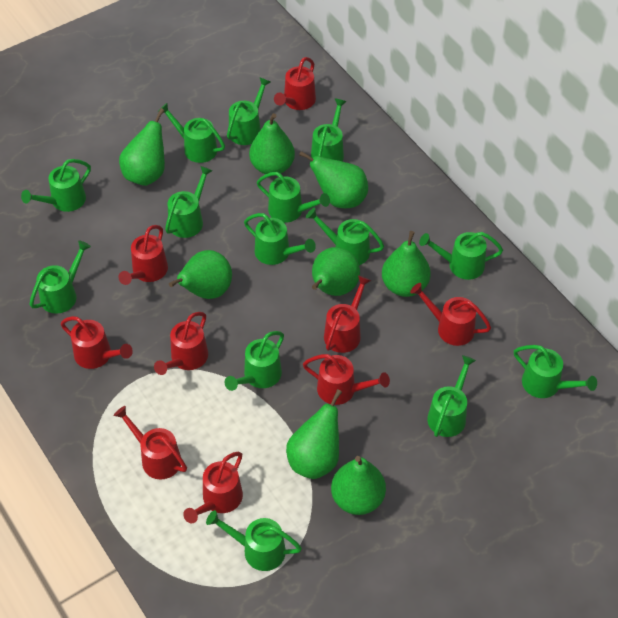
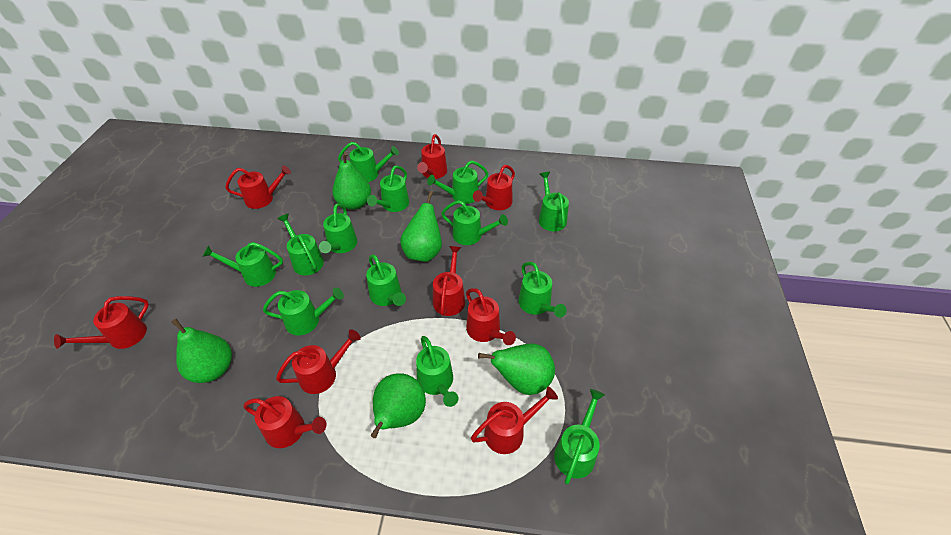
green pear: [119,108,165,186] [169,250,232,299] [249,113,295,174] [286,389,342,479] [299,151,368,208] [312,247,360,296] [331,456,386,515] [382,231,431,297] = 8 -> [171,319,232,383] [332,152,371,210] [371,373,426,438] [400,191,442,262] [478,344,555,395] = 5
green watering can: [21,159,91,212] [30,240,91,314] [158,103,225,163] [165,166,213,238] [206,510,302,571] [225,331,284,391] [227,77,270,145] [244,213,316,265] [257,172,330,223] [306,208,384,265] [311,98,347,162] [419,232,503,280] [427,355,476,437] [514,345,597,398] = 14 -> [202,242,283,287] [263,288,344,335] [277,214,324,275] [319,204,357,253] [338,142,399,182] [366,254,406,306] [367,166,409,212] [416,336,459,407] [427,160,488,204] [441,200,508,245] [518,262,567,318] [539,172,569,231] [554,389,605,484] = 13

